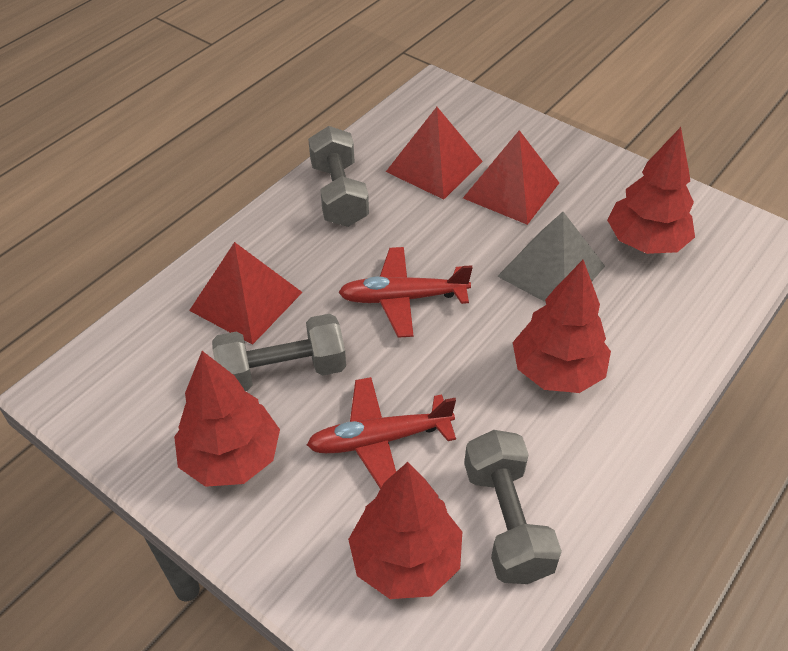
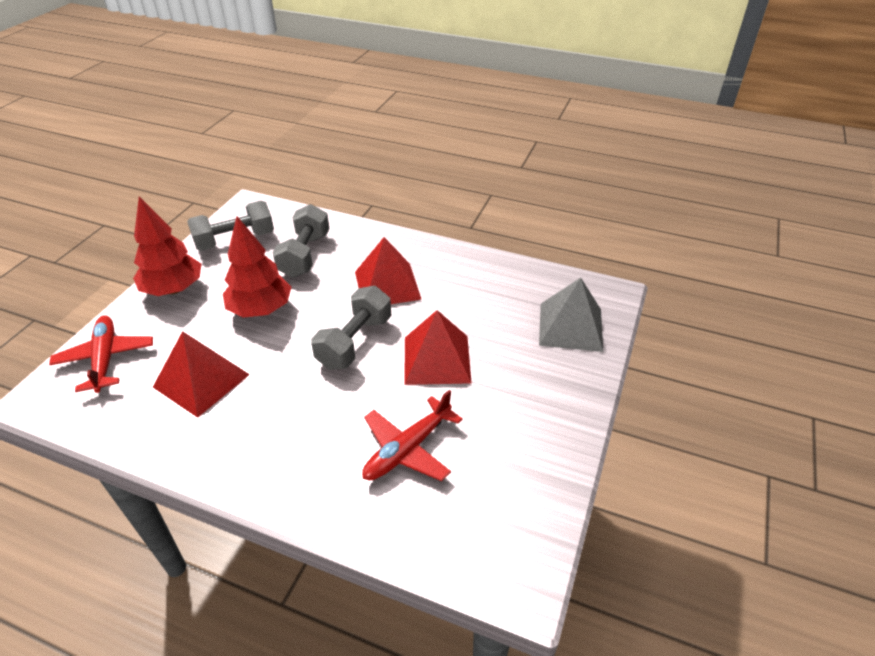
red tree: [174,351,280,487] [348,462,462,599] [513,260,611,393] [607,127,695,254] = 4 -> [133,197,201,296] [223,216,291,318] = 2

